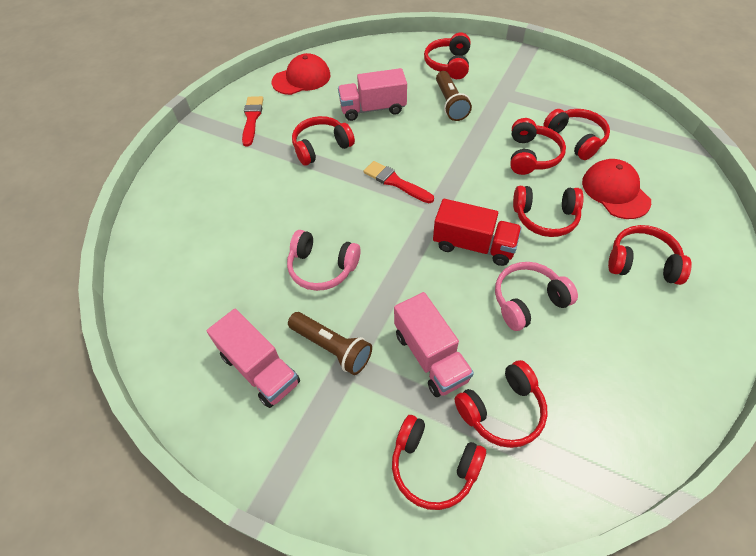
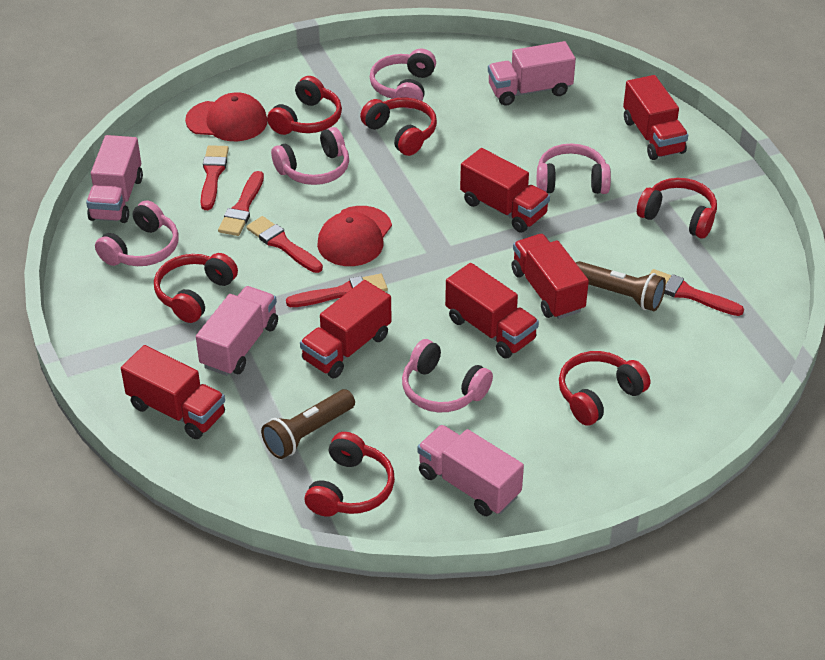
pink headphones: [287,230,361,291] [495,262,578,331] = 2 -> [95,200,179,266] [271,127,349,185] [370,49,436,109] [402,339,493,413] [537,144,611,194] = 5
pink truck: [207,309,300,408] [338,68,407,121] [394,292,474,397] = 3 -> [86,135,143,223] [196,286,278,376] [417,425,524,516] [488,41,576,106] = 4
red brush: [242,96,263,147] [364,161,434,203] = 2 -> [201,145,229,210] [218,171,264,236] [246,216,323,273] [286,274,388,307] [650,269,744,316] = 5
red headphones: [292,116,355,165] [392,415,486,510] [424,32,471,79] [455,360,548,448] [510,118,566,175] [513,186,584,237] [543,109,610,160] [608,225,692,285] = 8 -> [154,253,238,323] [267,76,342,135] [305,432,395,517] [360,98,437,156] [559,351,650,426] [637,178,717,238] = 6
red truck: [433,199,522,266] = 1 -> [121,345,225,439] [300,280,392,379] [445,263,539,359] [460,148,550,233] [512,234,589,319] [623,75,688,160] = 6

